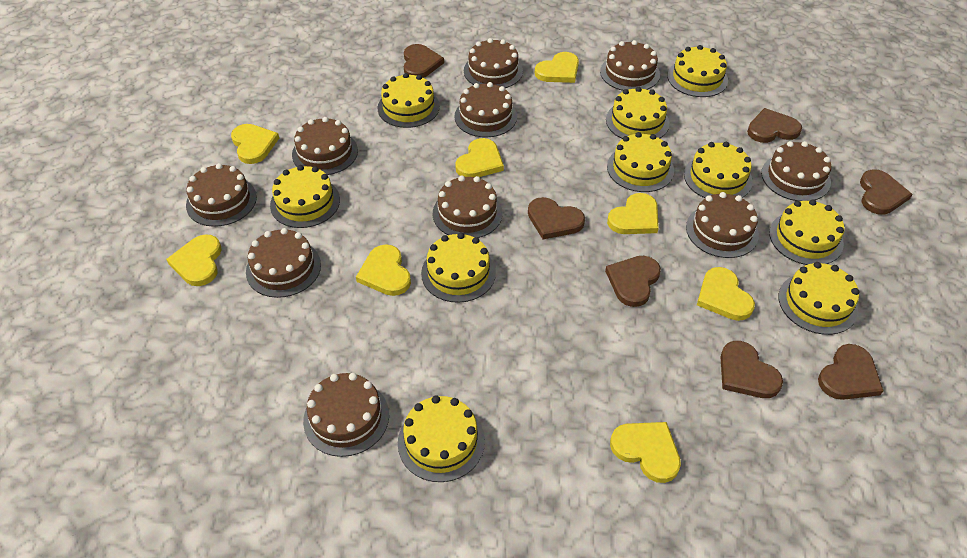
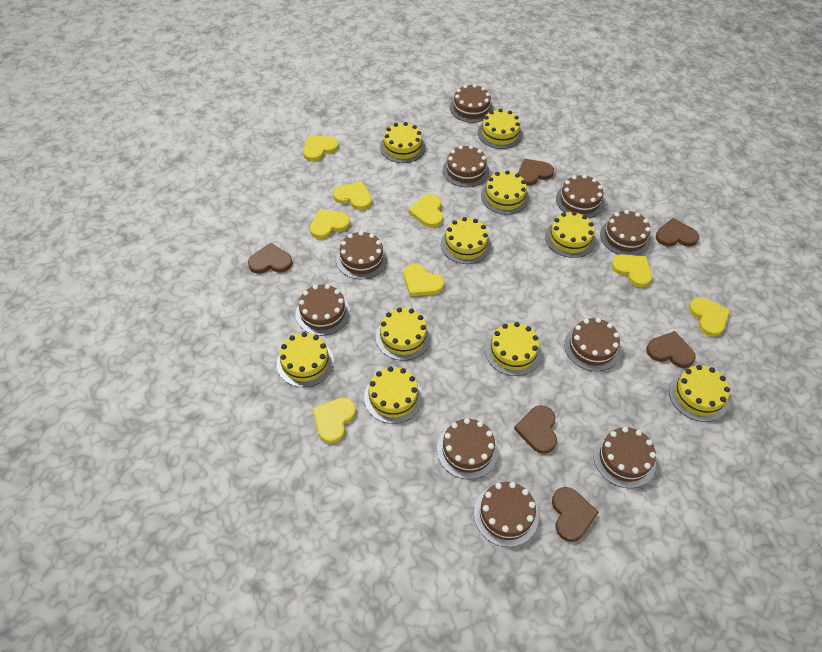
brown heart: [404,44,444,78] [528,197,585,239] [605,256,661,307] [720,341,783,398] [747,108,802,143] [818,344,884,400] [860,170,912,215] = 7 -> [248,243,292,274] [514,405,557,454] [518,159,554,186] [552,487,599,542] [646,331,696,368] [656,218,699,247] = 6

